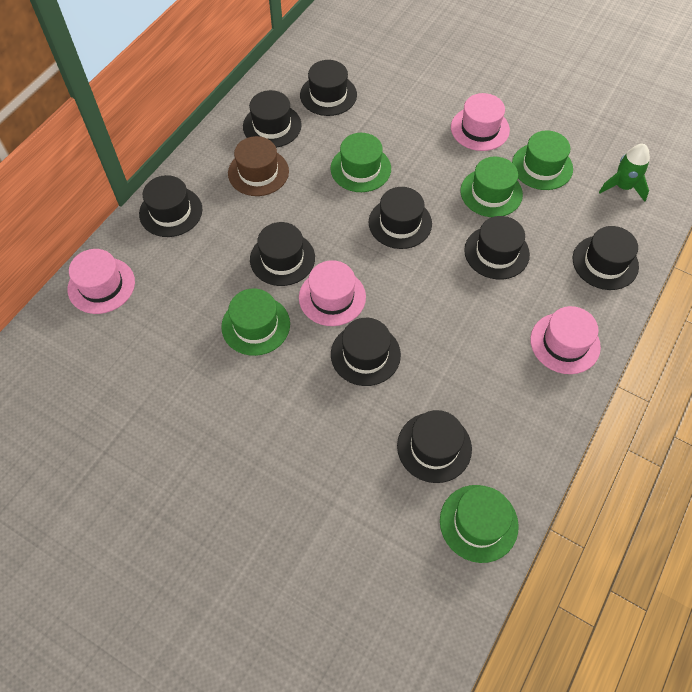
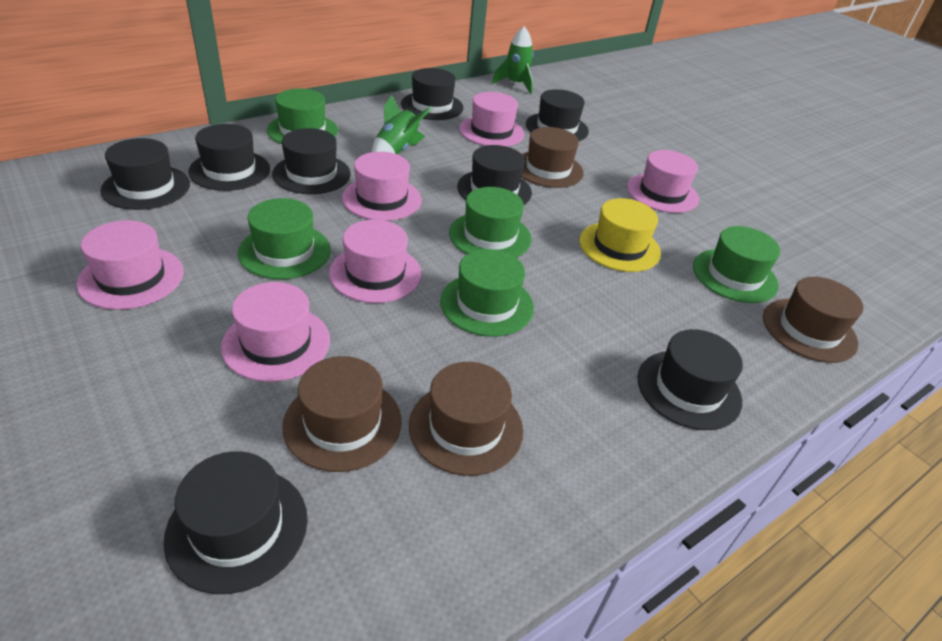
black hat: [139,175,202,237] [243,90,302,148] [250,222,315,286] [300,60,357,116] [331,318,401,386] [369,187,432,249] [397,410,472,483] [464,216,530,280] [573,226,639,290] = 9 -> [100,138,190,210] [163,451,308,594] [188,124,270,191] [272,128,351,194] [401,68,464,120] [457,145,532,205] [526,89,589,141] [637,329,743,430] = 8
brown hat: [228,136,289,196] = 1 -> [282,356,402,472] [409,362,523,476] [521,127,584,188] [763,277,863,363] = 4
green rocket: [599,144,650,202] = 1 -> [372,95,432,154] [492,26,533,94] = 2
pink hat: [68,249,135,314] [299,260,366,326] [451,93,510,151] [530,306,601,374] = 4 -> [76,220,184,310] [221,282,330,382] [329,220,422,303] [342,152,422,221] [459,92,524,147] [627,150,699,213] = 6
yellow hat: none = 0 -> [579,198,661,272] = 1

